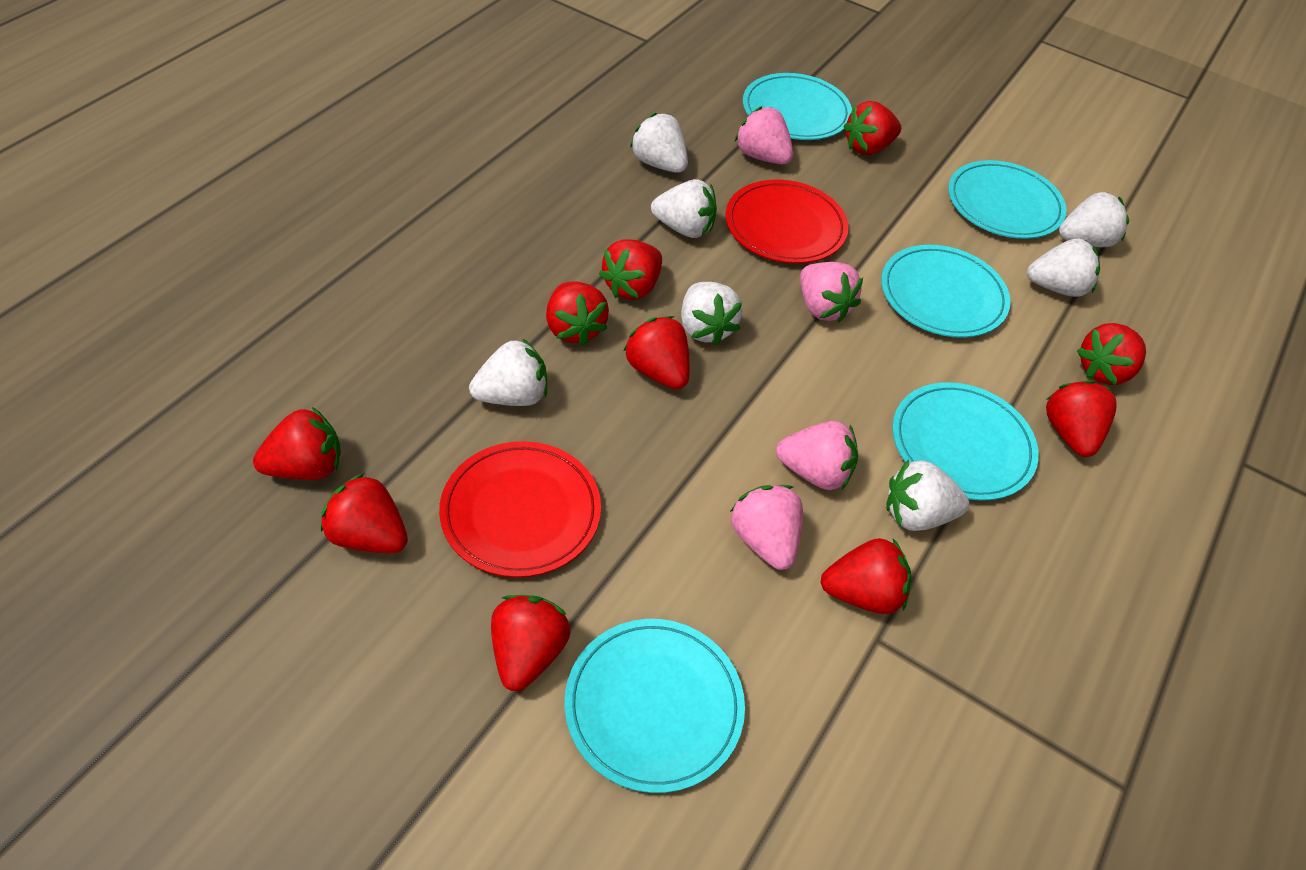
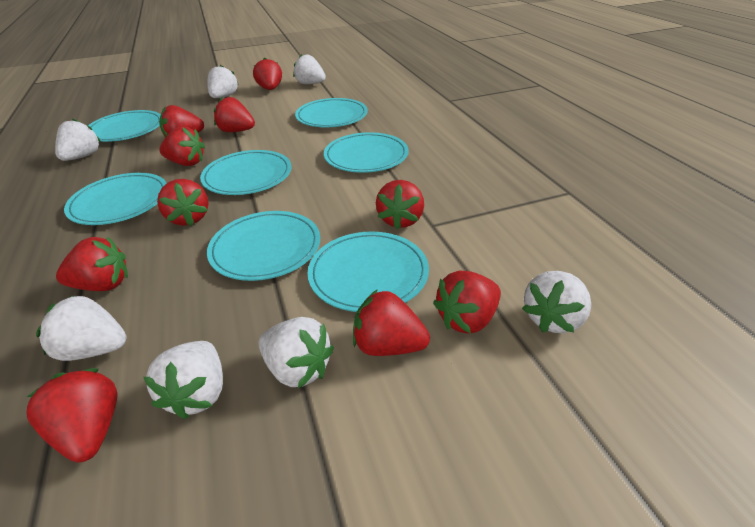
pink strawberry: [730,485,803,570] [735,106,793,164] [776,421,858,490] [800,262,863,323] = 4 -> none = 0
red plate: [439,441,601,578] [726,180,848,263] = 2 -> none = 0
turquoise plate: [564,619,745,793] [743,73,852,140] [881,245,1010,338] [892,382,1039,501] [948,160,1067,239] = 5 -> [64,173,167,225] [88,110,161,142] [200,150,292,195] [207,211,320,281] [295,98,368,127] [308,232,429,312] [324,132,409,173] = 7

